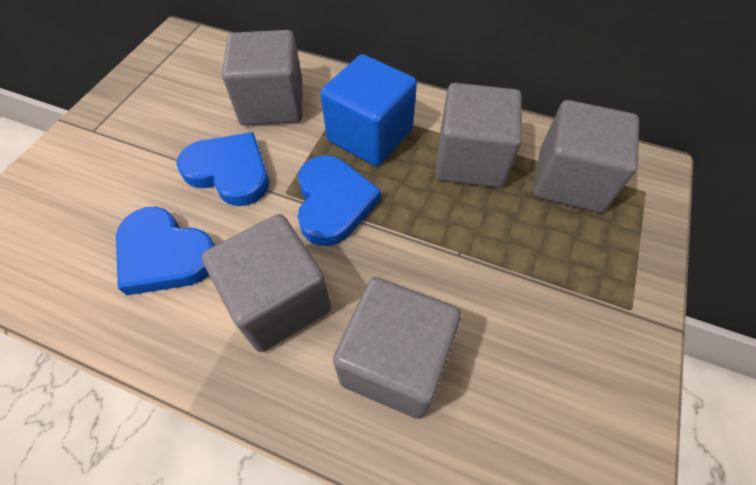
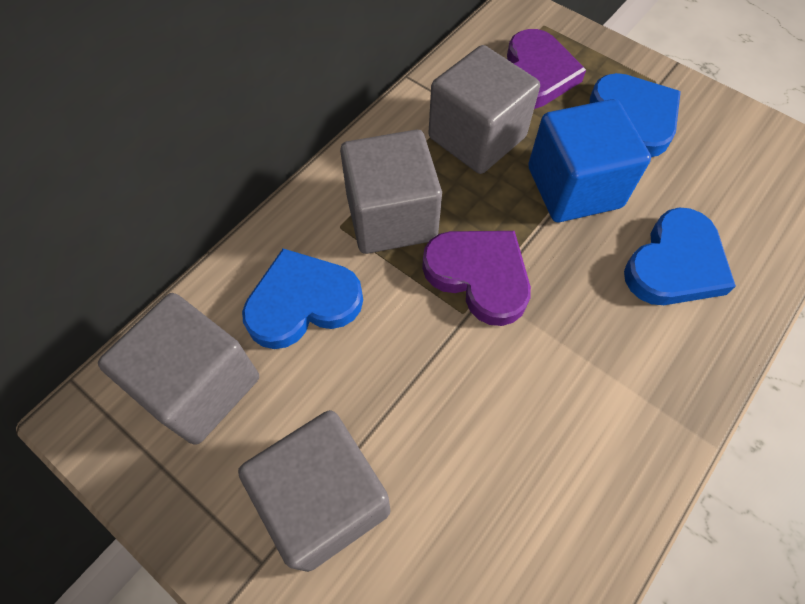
grey cube: [201,214,331,352] [222,30,303,126] [333,277,461,419] [435,83,522,188] [533,100,639,213] = 5 -> [98,293,259,445] [238,410,390,572] [340,130,442,254] [429,45,540,174] = 4
purple heart: none = 0 -> [422,231,531,326] [507,29,586,109] = 2

